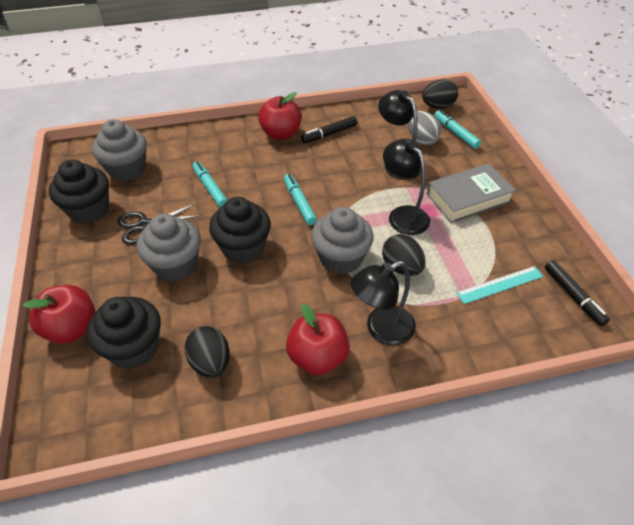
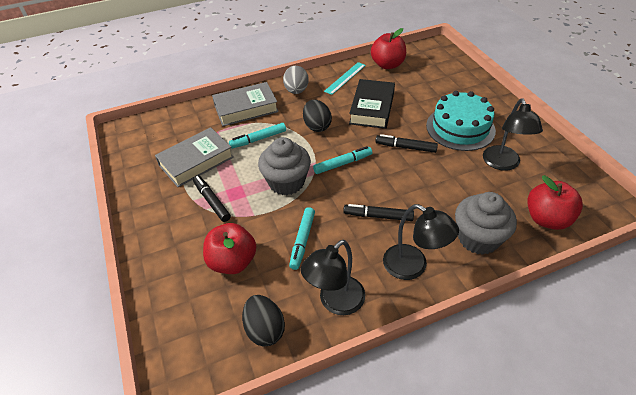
black book: none = 0 -> [349,79,395,129] = 1
black cupcake: [49,159,109,224] [87,297,161,369] [209,197,271,264] = 3 -> none = 0
black egg: [184,326,230,378] [382,234,425,276] [422,79,458,109] = 3 -> [242,295,285,346] [303,99,332,132] = 2
black marker: [301,116,357,143] [545,260,610,326] = 2 -> [193,175,231,222] [343,204,414,221] [375,134,438,153] = 3
black scissors: [117,203,201,245] = 1 -> none = 0
grey book: [427,163,516,223] = 1 -> [155,127,234,187] [212,82,279,126] = 2
grey cupcake: [92,119,147,181] [137,214,201,281] [311,207,374,274] = 3 -> [258,137,311,195] [455,192,517,255] = 2
turquoise cake: none = 0 -> [426,91,496,151] = 1

